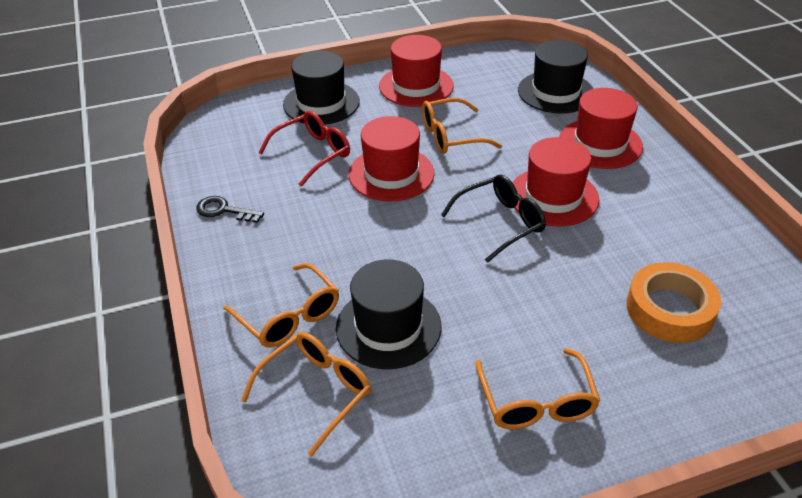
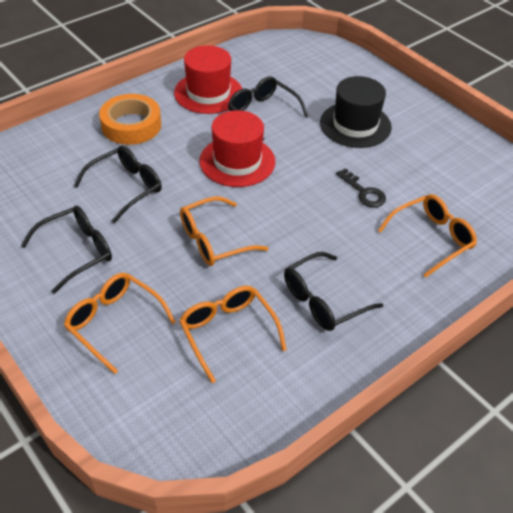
black glasses: [441,175,546,263] = 1 -> [21,206,112,294] [74,146,162,223] [228,77,309,141] [284,252,383,331] = 4
black hat: [283,51,360,125] [336,259,441,369] [518,40,593,113] = 3 -> [320,76,392,148] = 1
red glasses: [258,111,350,187] = 1 -> none = 0
red hat: [349,116,434,201] [379,35,454,107] [512,137,599,227] [559,88,643,169] = 4 -> [174,45,242,114] [199,110,275,187] = 2

